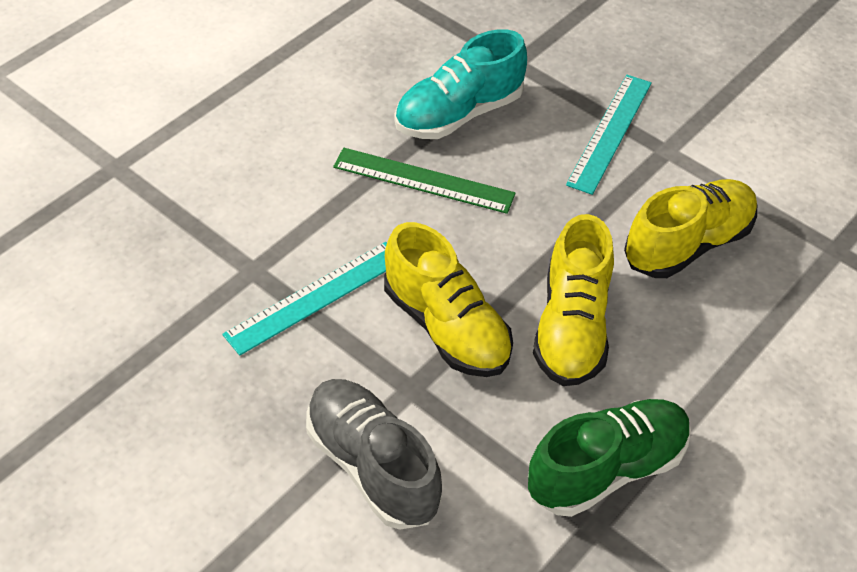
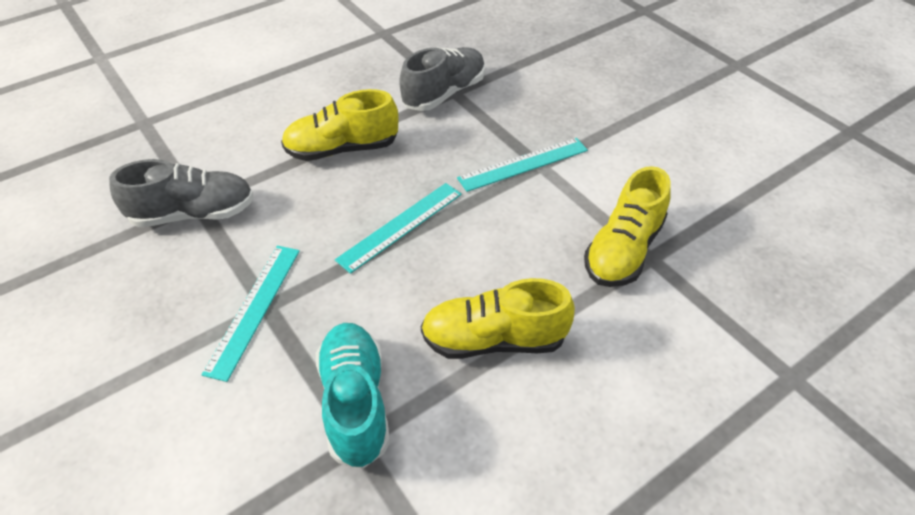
green ruler: [333,148,516,214] = 1 -> none = 0
green shoe: [528,399,691,517] = 1 -> none = 0
grey shoe: [306,379,442,530] = 1 -> [109,159,254,227] [399,47,485,111] = 2
turquoise ruler: [222,242,387,356] [566,75,652,195] = 2 -> [202,246,300,382] [335,183,462,274] [457,138,588,192] = 3

